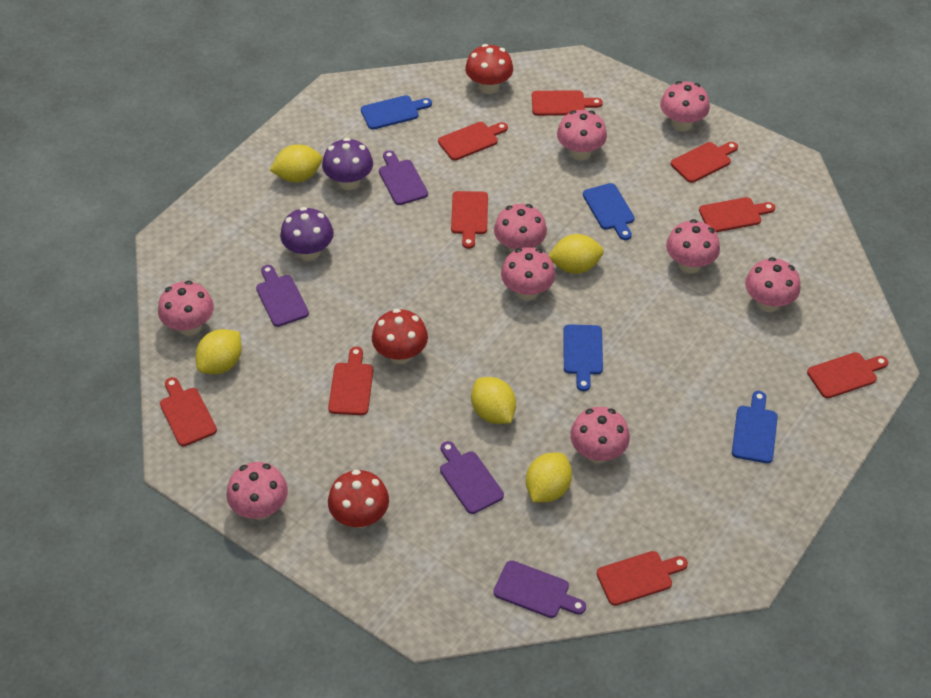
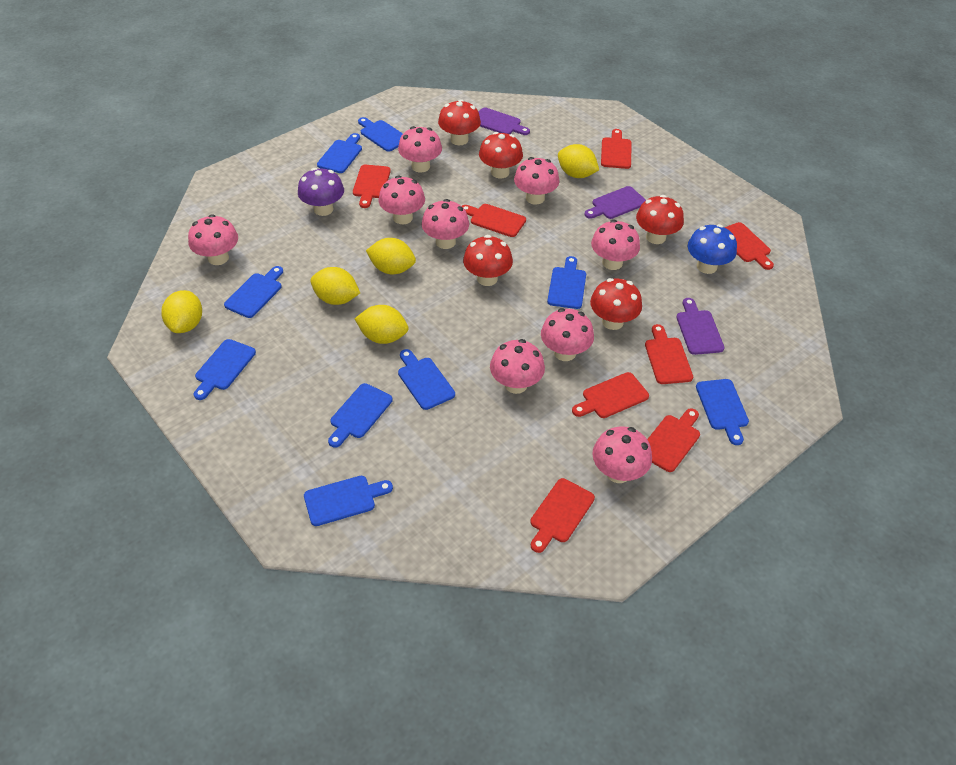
blue cutting board: [361,95,432,130] [563,324,603,391] [583,183,635,240] [732,391,778,463] = 4 -> [194,339,256,400] [224,266,283,318] [304,476,393,526] [317,133,362,173] [328,383,393,448] [358,117,403,152] [398,349,455,410] [547,256,586,309] [696,379,749,445] = 9
blue mushroom: none = 0 -> [688,224,737,274] = 1
purple cutting board: [256,265,309,327] [379,150,428,205] [440,441,504,514] [493,560,586,618] = 4 -> [479,107,530,135] [585,186,646,219] [676,298,725,355] = 3
purple mushroom: [280,207,334,261] [322,138,373,190] = 2 -> [298,168,344,216] = 1
red cutting board: [160,377,217,446] [328,347,373,415] [438,122,508,160] [451,191,488,249] [532,90,603,116] [597,551,688,606] [671,142,738,183] [699,197,775,232] [807,352,888,398] = 9 -> [353,165,391,208] [462,204,526,237] [530,478,595,553] [572,372,649,418] [601,129,631,169] [645,324,693,384] [647,408,700,472] [724,222,774,270] = 8
red mushroom: [328,470,389,528] [372,308,428,364] [465,44,513,94] = 3 -> [438,99,481,145] [463,235,513,286] [479,132,523,179] [590,278,642,330] [636,195,684,244] = 5

